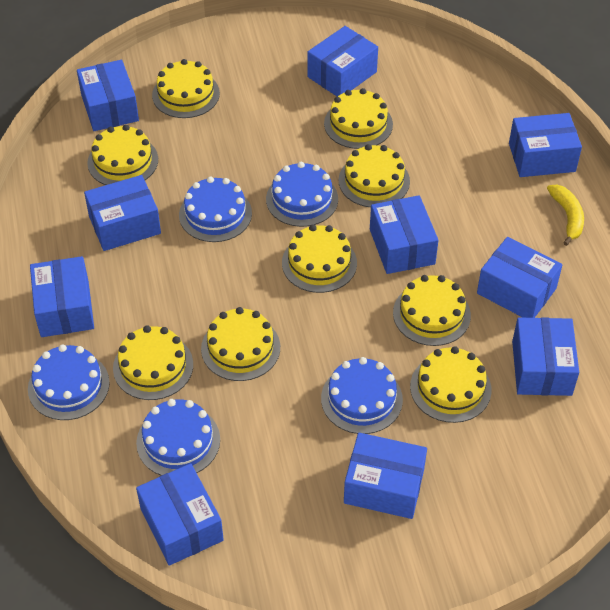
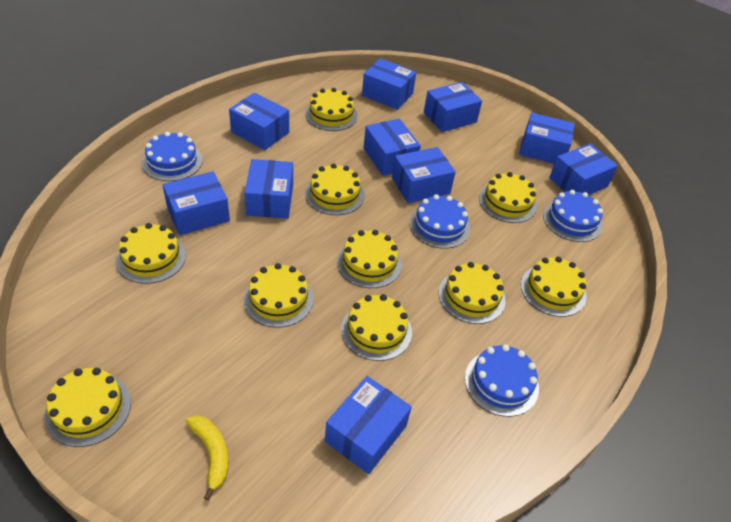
blue cake: [28,344,110,420] [136,399,220,475] [179,177,252,242] [266,162,338,227] [321,357,403,434] = 5 -> [142,132,202,181] [409,194,470,249] [465,344,539,417] [543,190,603,242] = 4
yellow cake: [87,125,158,185] [113,325,193,400] [152,59,220,118] [201,307,280,381] [282,225,357,293] [324,88,393,149] [339,144,410,207] [393,275,471,346] [410,346,492,423] = 9 -> [45,368,131,447] [116,223,186,284] [244,263,314,328] [305,88,358,131] [305,163,365,215] [337,230,402,288] [341,294,412,361] [439,262,506,324] [479,172,537,223] [521,257,587,317] = 10

